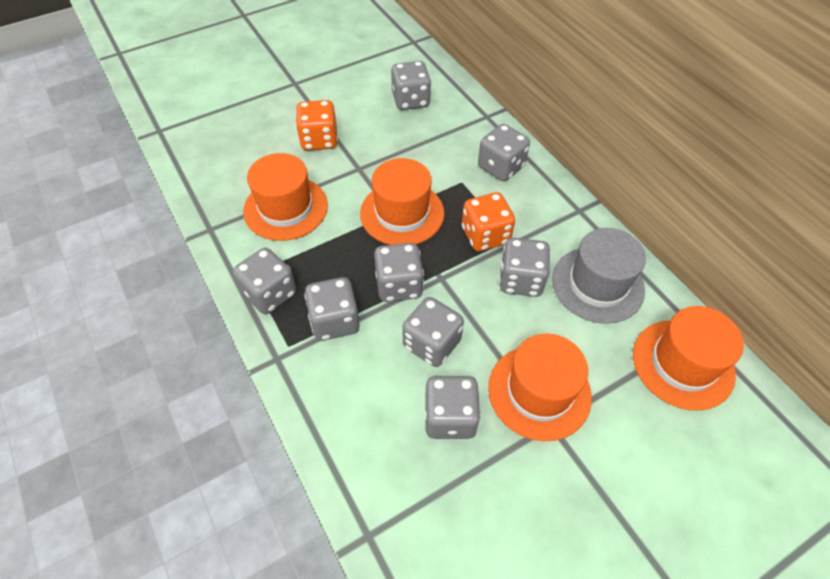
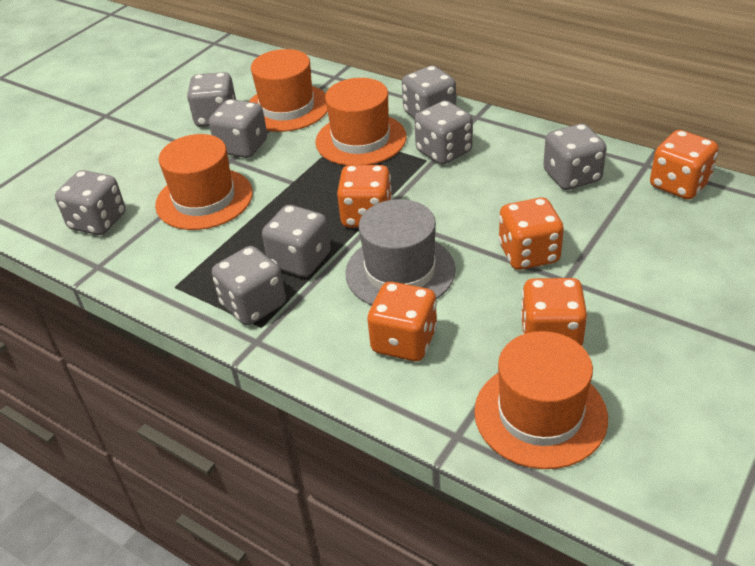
orange dice: [296,100,338,151] [462,192,515,251] = 2 -> [337,165,392,227] [367,282,437,361] [498,197,564,270] [521,278,587,346] [650,130,718,199] = 5

